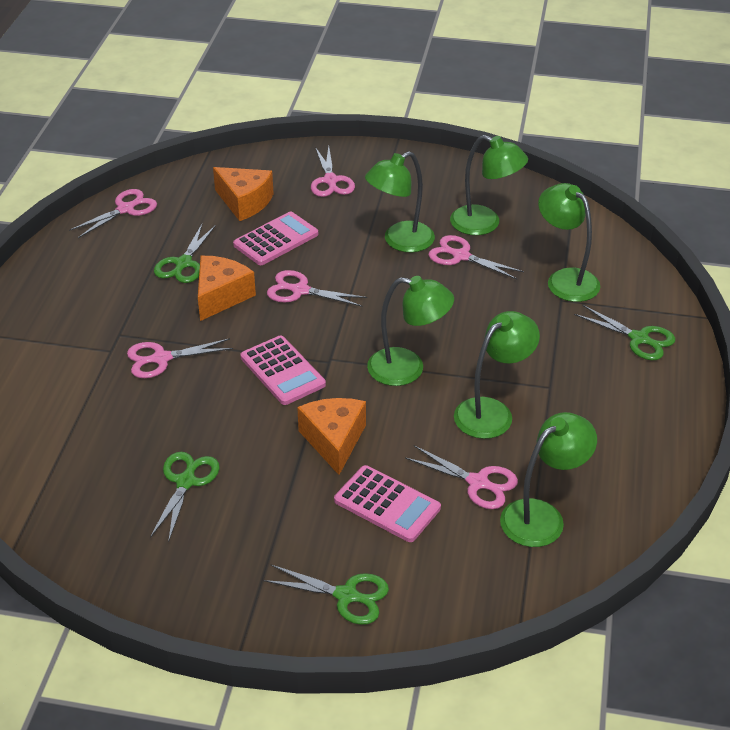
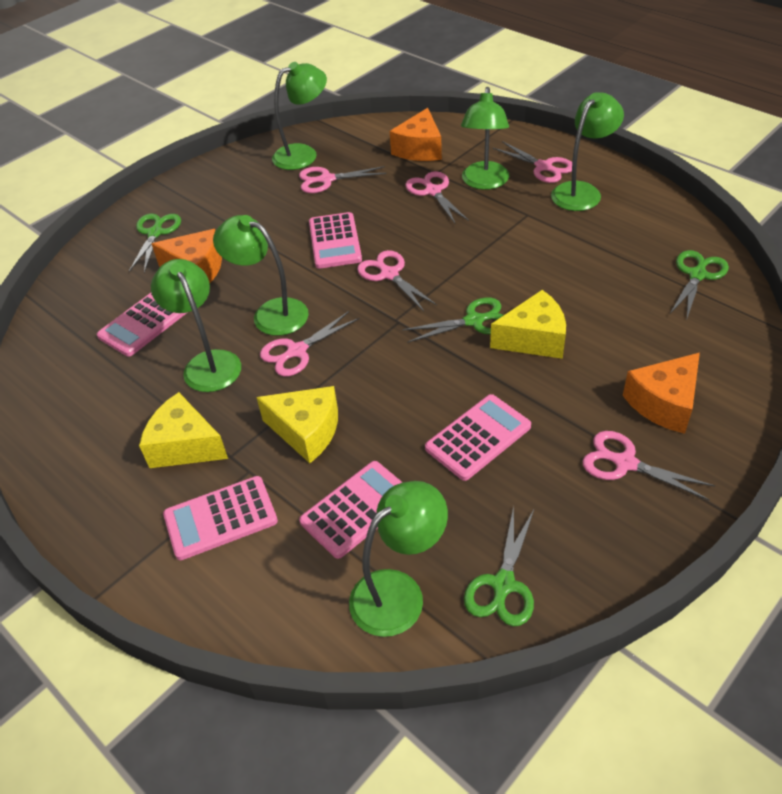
pink calculator: [233,212,318,265] [240,335,326,405] [334,465,441,542] = 3 -> [97,293,188,357] [163,476,278,560] [299,461,403,559] [309,212,362,269] [425,394,531,481] = 5
yellow cheese: none = 0 -> [139,392,228,468] [256,386,338,463] [490,290,566,359] = 3

